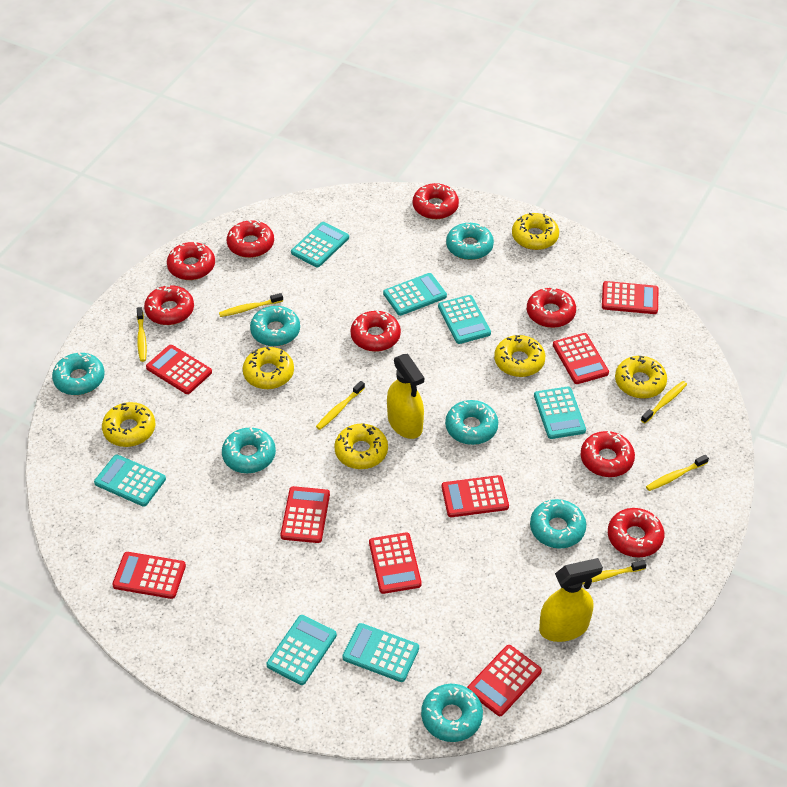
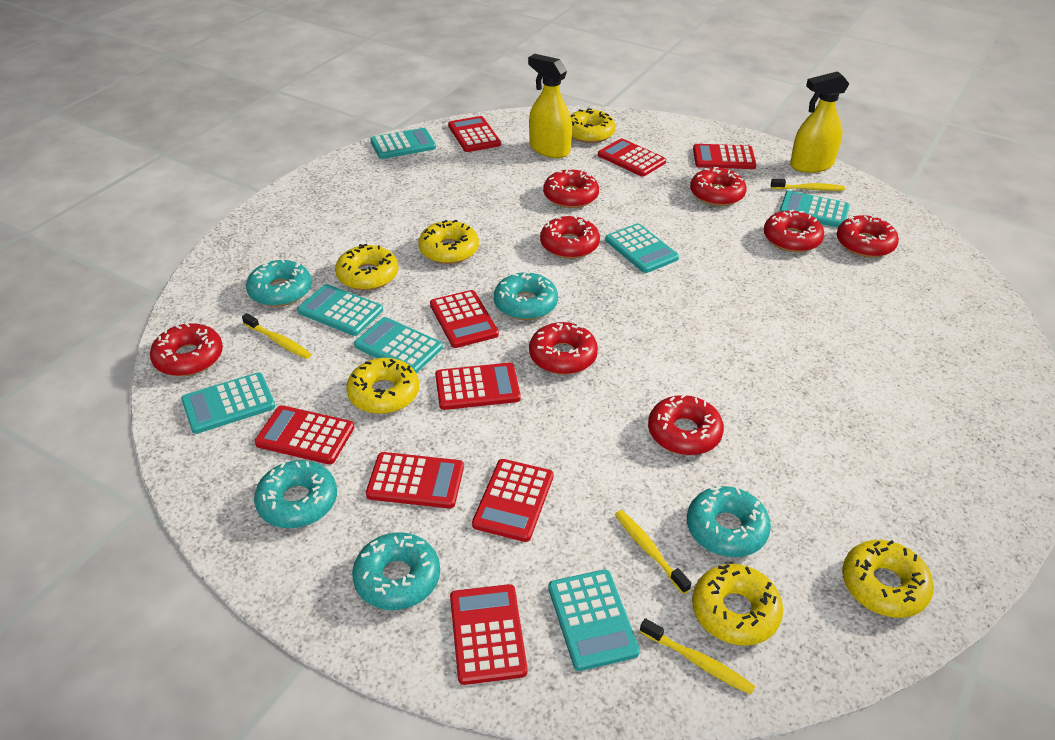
red calculator: [112,552,186,599] [146,345,212,394] [280,486,330,543] [369,532,422,594] [442,475,509,517] [467,645,542,716] [553,333,609,384] [602,281,658,314] = 8 -> [255,405,354,464] [366,452,464,508] [430,290,499,348] [435,363,521,410] [448,116,501,152] [450,584,527,685] [472,459,554,542] [598,138,666,177] [693,144,756,169] = 9
turquoise donut: [52,352,105,395] [222,427,276,473] [250,306,300,346] [421,684,483,742] [445,400,498,445] [446,223,494,260] [530,499,586,549] = 7 -> [246,259,312,307] [254,460,337,528] [352,532,440,610] [494,271,558,320] [687,486,771,557] = 5
yellow toothbrush: [137,307,147,362] [219,293,283,317] [316,381,365,430] [582,560,647,584] [641,381,687,424] [646,455,709,491] = 6 -> [242,313,312,359] [615,510,691,594] [640,618,755,695] [771,179,845,191] = 4

